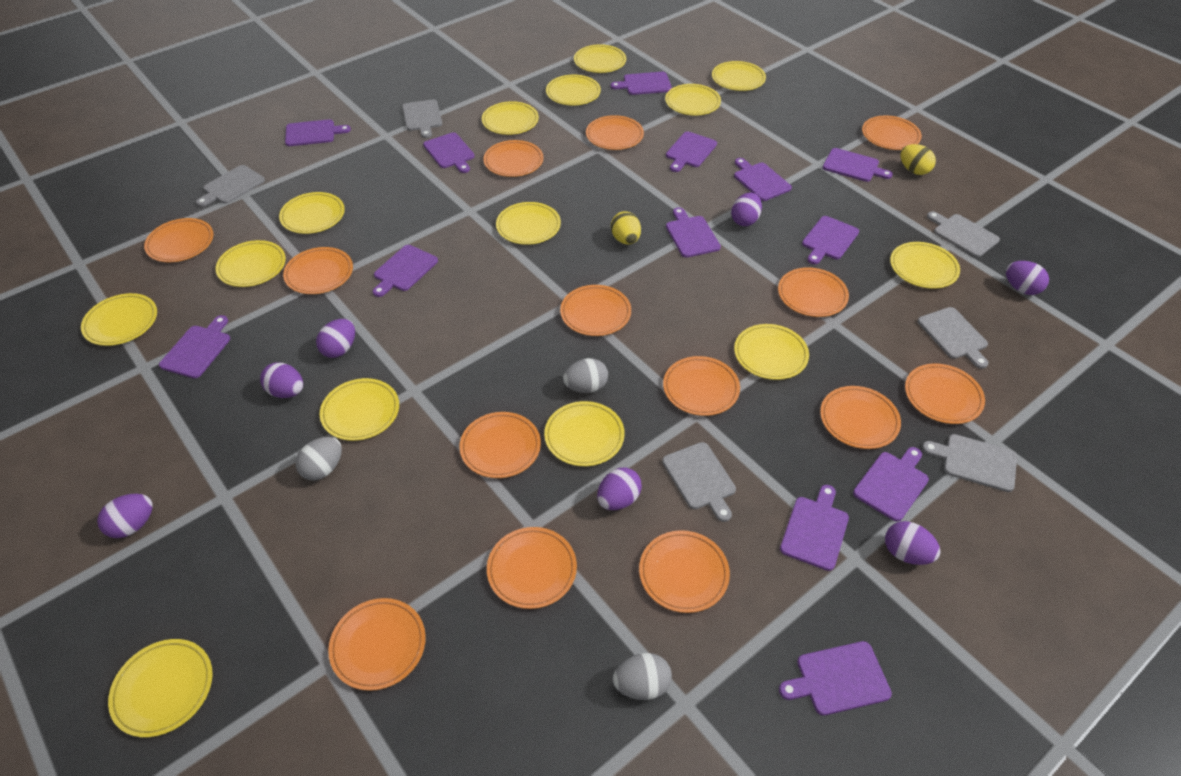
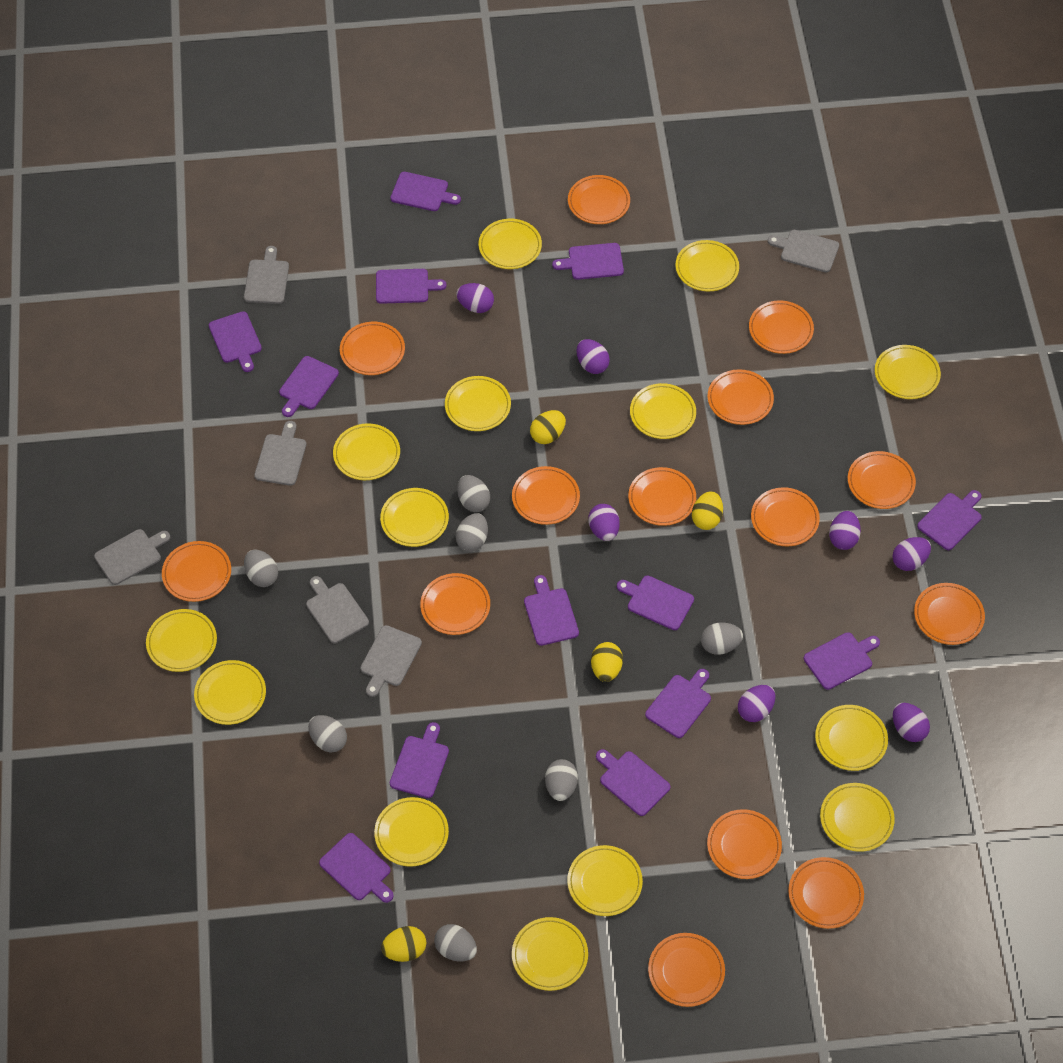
grey egg: [295,437,342,480] [563,358,608,393] [613,653,672,700] = 3 -> [244,550,278,587] [308,715,347,753] [434,924,477,962] [456,513,488,552] [457,475,490,512] [545,759,578,801] [701,623,743,655] = 7
yellow egg: [611,211,641,245] [900,144,936,175] = 2 -> [381,926,426,962] [530,410,566,444] [591,642,623,682] [692,491,723,530] = 4

